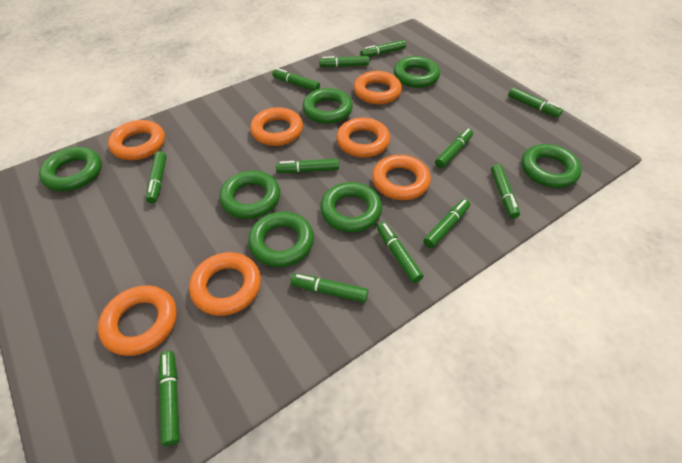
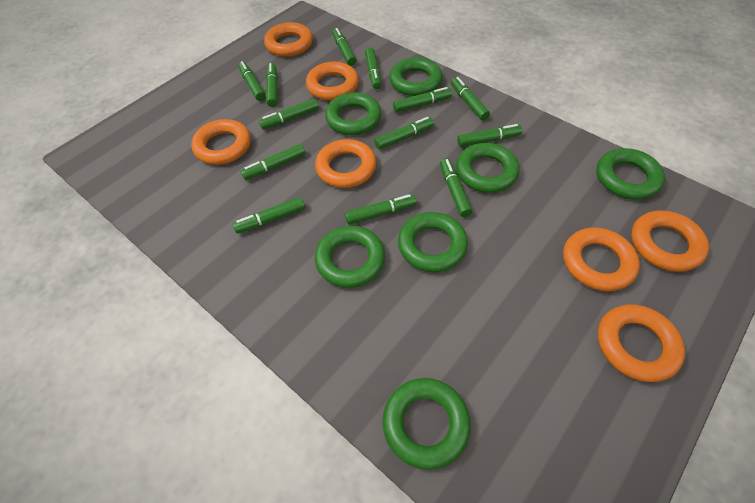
green marker: [146,151,167,203] [158,351,180,446] [272,68,320,91] [276,158,339,173] [291,274,368,303] [319,56,369,68] [360,40,406,57] [377,222,423,283] [424,199,470,248] [435,128,473,168] [491,164,520,219] [508,87,563,118] = 12 -> [233,197,305,233] [238,61,266,101] [241,144,305,180] [259,99,319,129] [266,63,278,107] [332,28,356,66] [345,194,416,225] [365,47,381,89] [374,117,434,150] [393,87,452,112] [440,158,472,217] [451,77,490,120] [457,124,522,147] = 13

